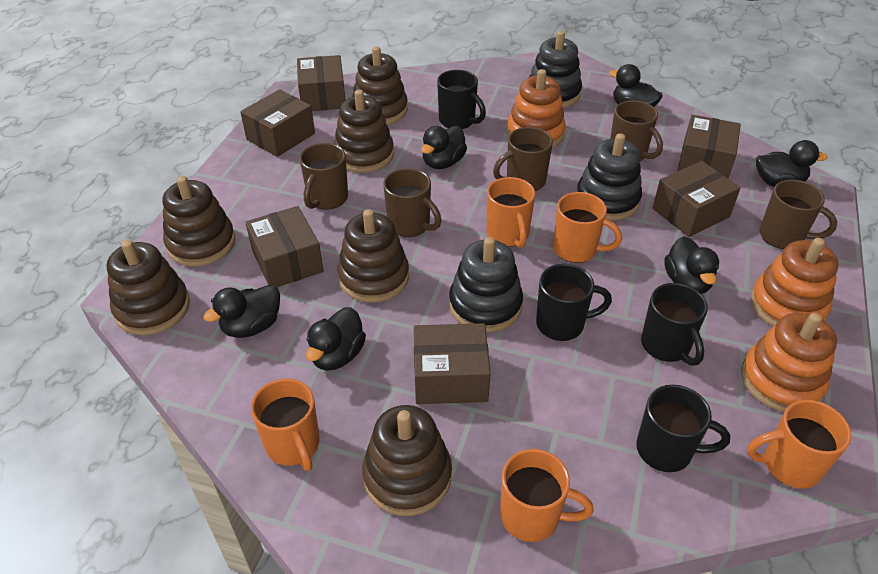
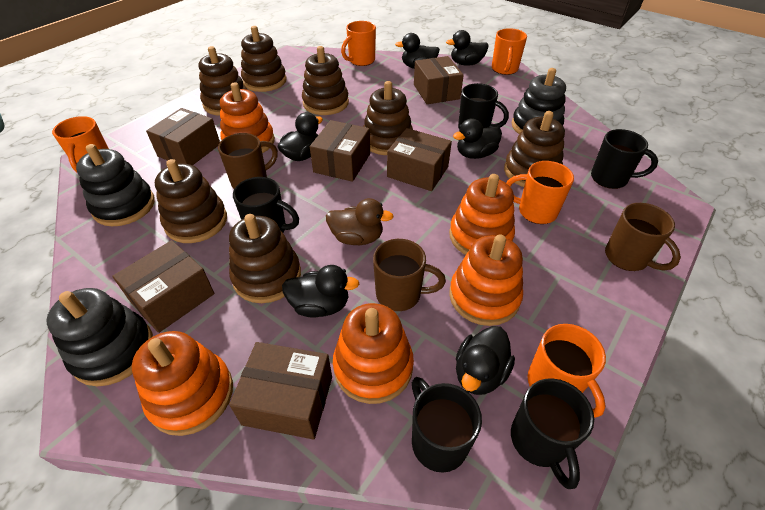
black mug: [437,70,486,129] [536,264,612,341] [636,385,730,472] [641,283,708,366] = 4 -> [233,177,299,232] [412,377,482,473] [458,83,509,129] [511,378,594,489] [591,129,658,189] = 5
brown duck: none = 0 -> [326,198,394,245] = 1
brown mug: [300,143,348,210] [383,168,442,237] [493,127,553,191] [610,100,663,162] [760,180,837,249] = 5 -> [218,133,278,189] [373,239,446,311] [605,203,681,271] = 3
brown stacking toy: [107,240,190,335] [162,176,235,267] [334,90,394,173] [337,209,409,303] [352,46,408,125] [362,405,452,516] = 6 -> [155,159,227,243] [198,46,247,116] [229,214,301,303] [241,26,286,92] [302,46,349,115] [363,81,413,155] [504,111,565,187] = 7
orange stacking toy: [507,69,566,148] [741,312,837,412] [750,238,839,326] = 3 -> [132,331,233,436] [220,82,275,153] [333,303,414,404] [449,174,515,255] [449,235,523,326] = 5

